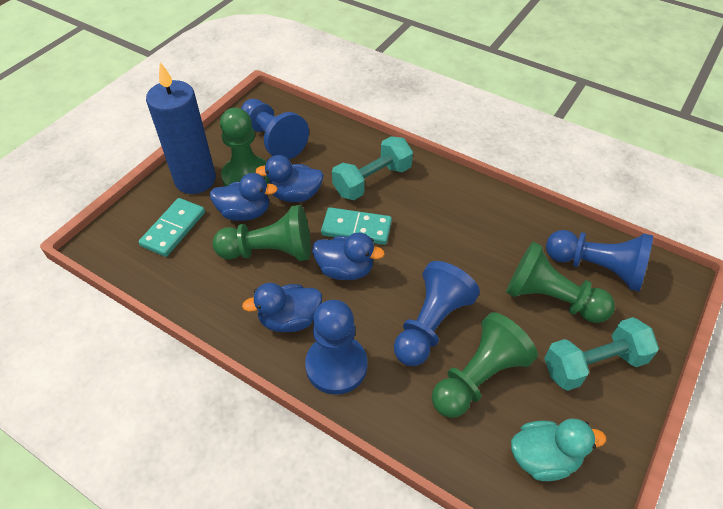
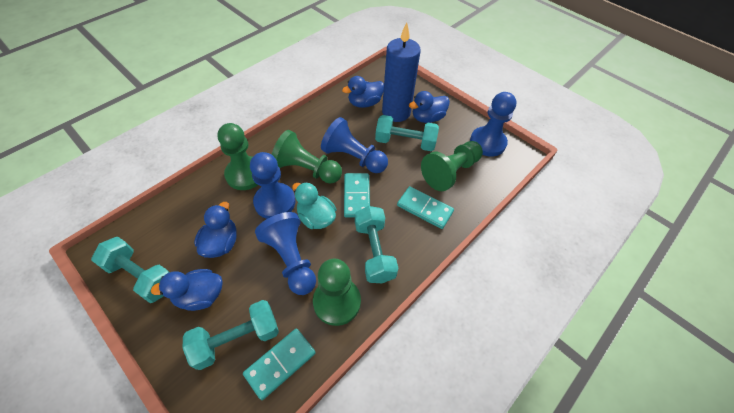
turquoise domino: [139,198,205,257] [321,207,392,245] = 2 -> [243,329,316,400] [344,173,370,217] [397,186,454,229] = 3
turquoise dumbbell: [332,136,413,200] [544,317,659,391] = 2 -> [91,237,169,303] [183,300,279,370] [355,206,398,283] [375,115,439,151] = 4

